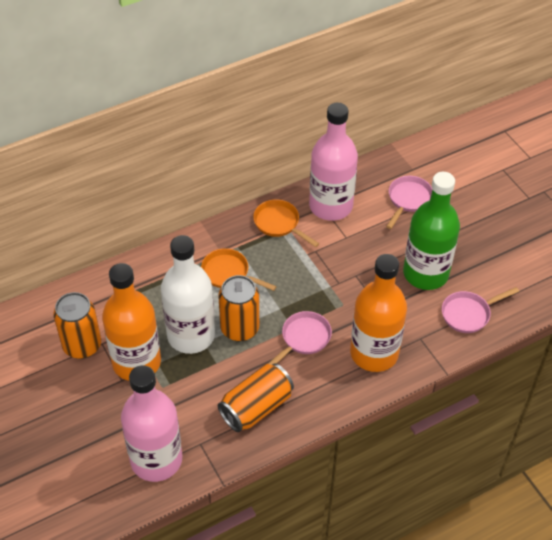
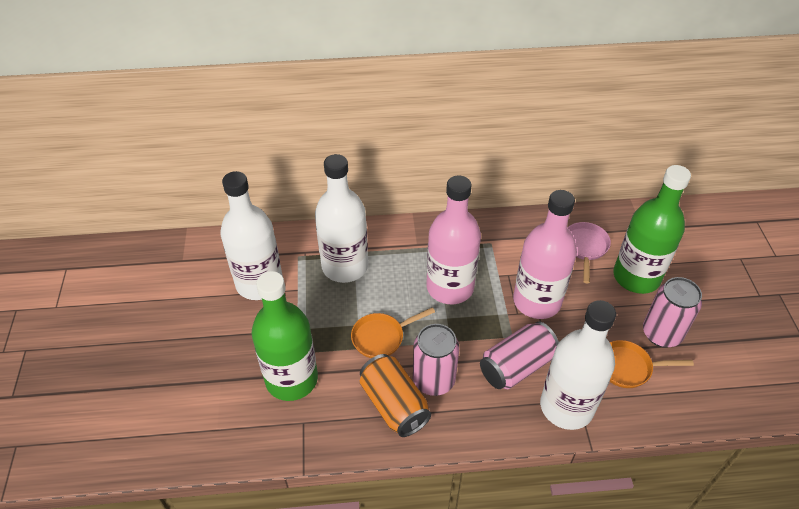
green bottle: [403,172,460,290] = 1 -> [252,271,318,401] [613,165,691,294] = 2
orange bottle: [102,263,161,381] [350,254,407,372] = 2 -> none = 0
orange can: [53,292,101,359] [218,275,259,341] [218,363,294,432] = 3 -> [360,354,431,437] = 1
pink can: none = 0 -> [413,324,459,396] [480,321,559,389] [643,277,702,347] = 3
pink pan: [268,311,332,365] [386,176,432,229] [442,287,519,333] = 3 -> [568,222,611,283] = 1
white bottle: [161,235,215,354] = 1 -> [220,171,283,300] [315,154,368,283] [540,300,616,430] = 3

